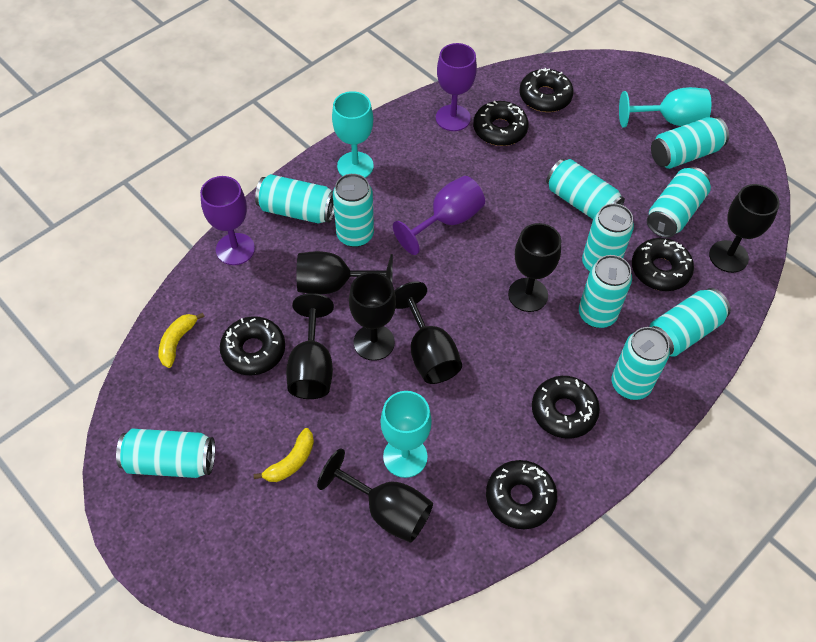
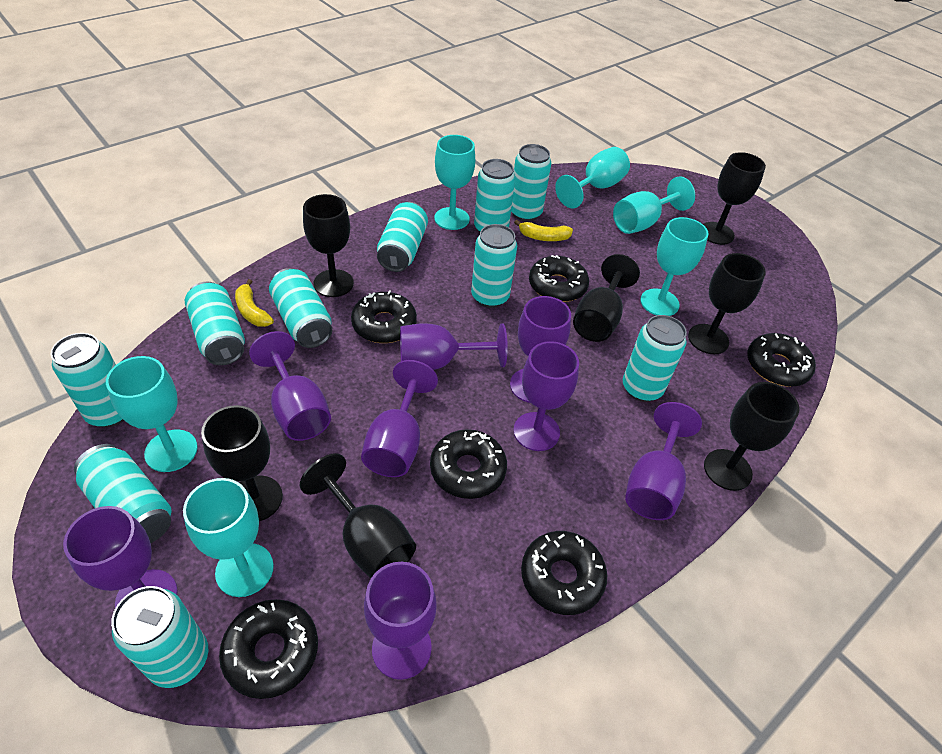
purple goblet: [200,176,255,265] [393,176,485,255] [436,43,477,131] = 3 -> [63,506,178,608] [249,331,331,441] [361,360,438,477] [364,562,437,680] [400,323,508,370] [510,296,571,403] [513,341,579,451] [625,402,702,520] = 8
turquoise goblet: [332,91,374,178] [381,391,432,478] [619,87,711,128] = 3 -> [106,356,198,472] [183,478,274,597] [434,135,475,230] [555,147,630,208] [613,176,695,234] [640,217,709,316] = 6

